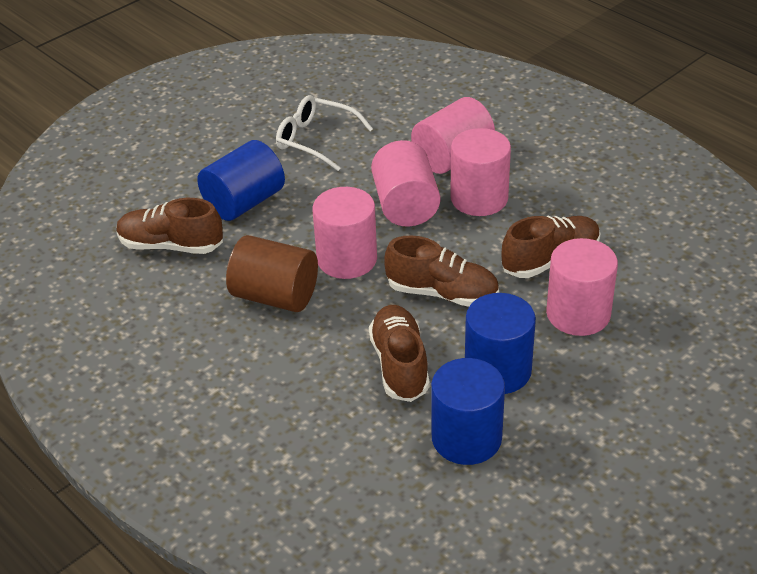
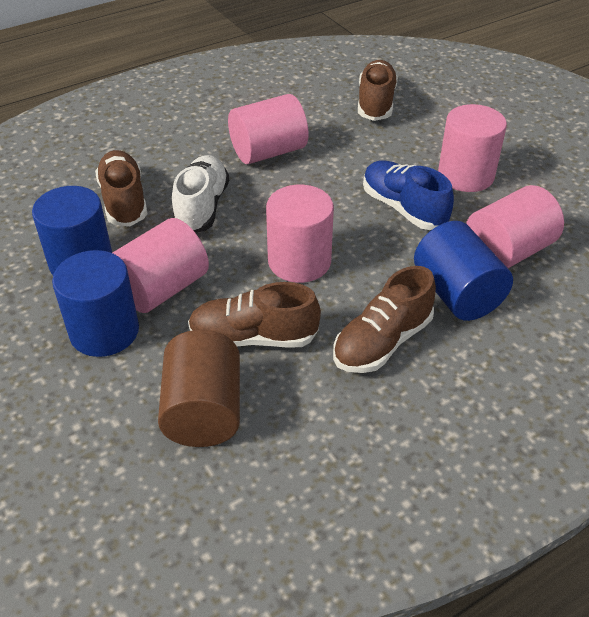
blue shoe: none = 0 -> [363,161,454,230] = 1
white glasses: [276,95,373,171] = 1 -> none = 0
white shoe: none = 0 -> [172,155,229,233] = 1

